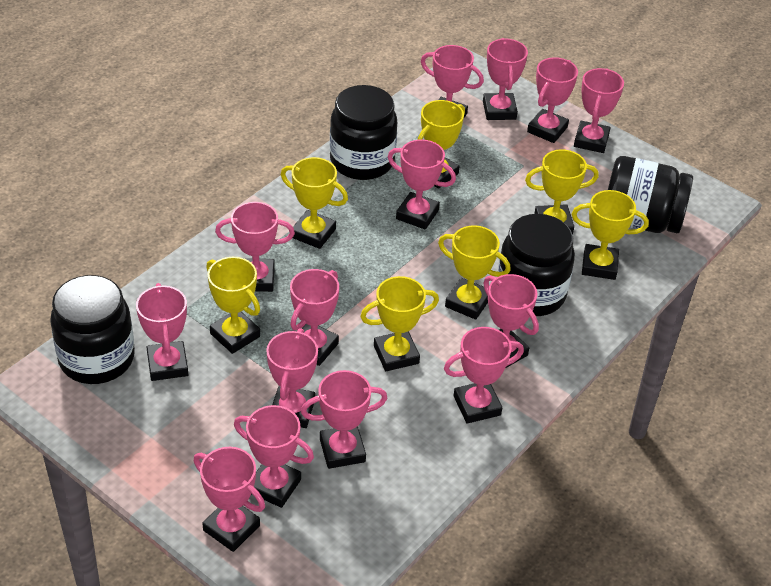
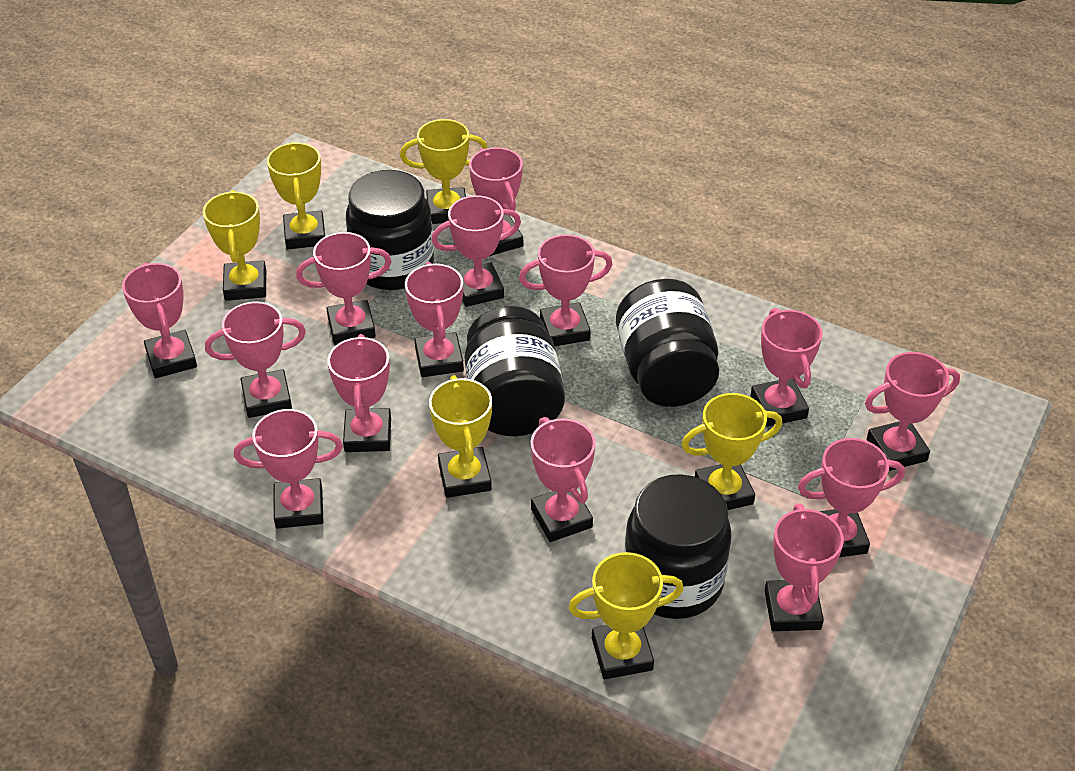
yellow trophy: [206,257,260,354] [281,157,348,249] [360,276,439,371] [418,100,465,189] [438,225,511,320] [525,149,599,235] [572,190,649,280] = 7 -> [203,190,266,301] [267,142,325,249] [400,119,487,224] [429,375,492,498] [569,552,684,679] [681,393,782,510] = 6

